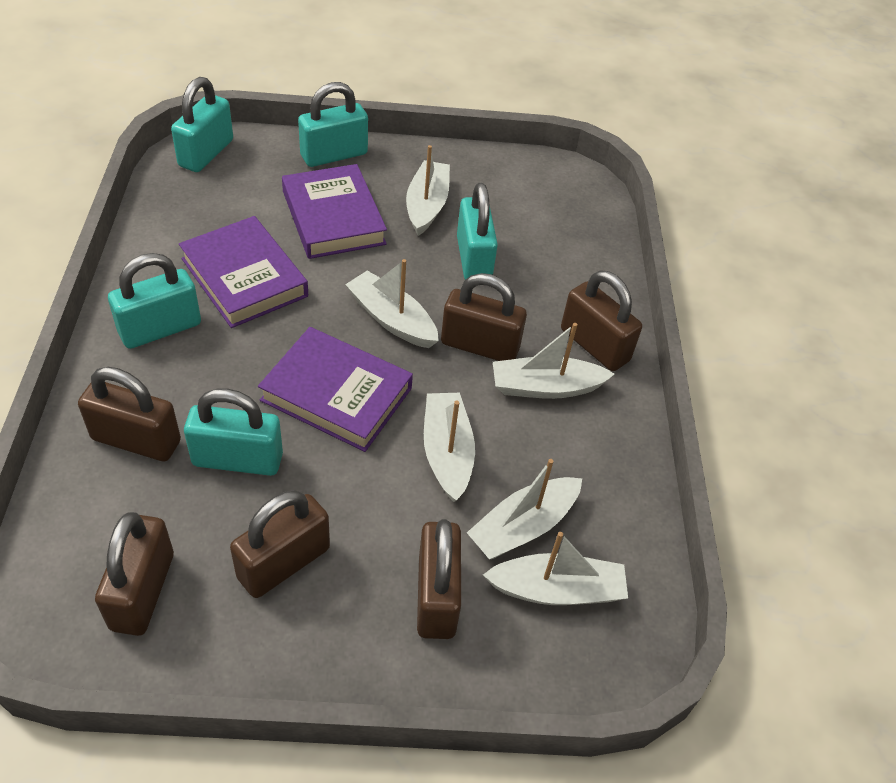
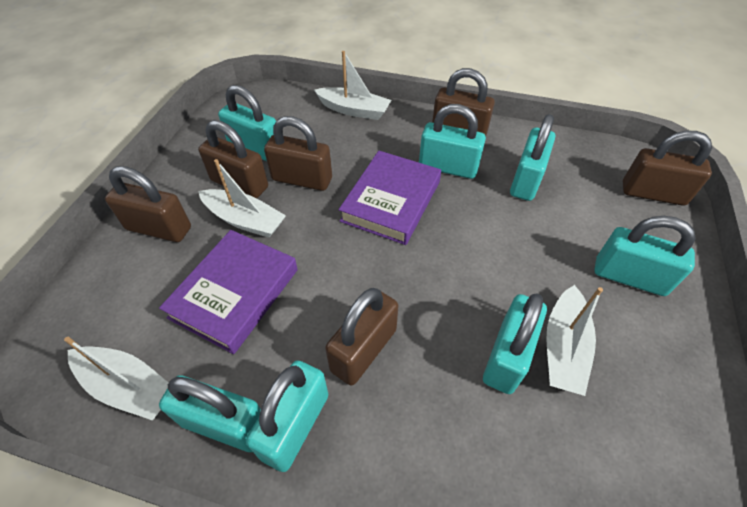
purple book: [179,216,308,328] [258,327,413,452] [282,164,387,259] = 3 -> [159,230,298,354] [339,151,441,245] = 2
turquoise padlock: [108,253,201,349] [171,77,233,172] [184,389,283,476] [298,82,368,167] [457,183,498,280] = 5 -> [159,375,261,452] [218,85,276,161] [246,360,328,472] [419,104,486,179] [483,293,547,394] [510,114,555,201] [594,216,695,296] = 7
white boat: [345,259,439,348] [406,145,450,236] [424,393,475,502] [467,459,582,559] [483,532,628,605] [493,323,614,399] = 6 -> [64,337,168,421] [198,159,286,238] [314,51,391,120] [546,285,603,396] = 4

